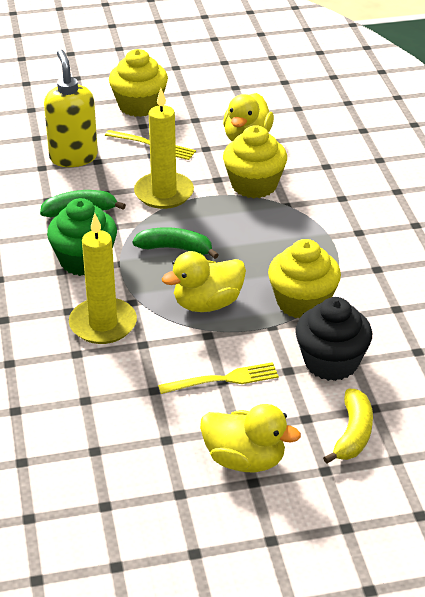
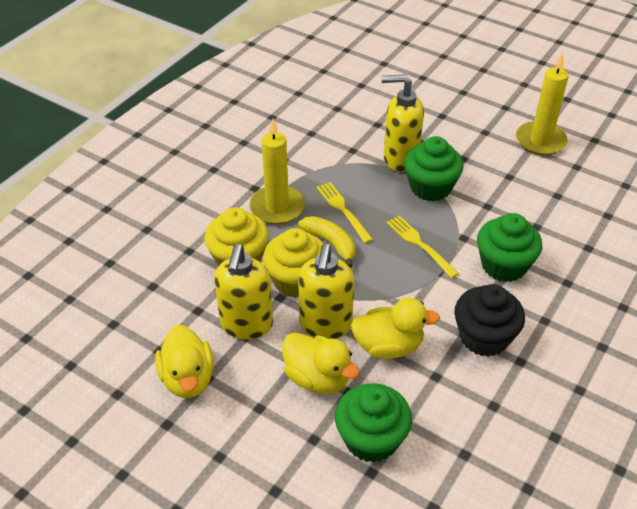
green banana: [40,190,126,217] [132,227,219,259] = 2 -> none = 0
green cupcake: [47,198,117,276] = 1 -> [335,383,412,463] [404,136,464,201] [477,213,542,282] = 3
yellow cupcake: [109,49,168,117] [223,125,287,198] [268,239,341,318] = 3 -> [204,207,269,266] [263,228,324,298] = 2
yellow soap dispenser: [44,49,98,167] = 1 -> [214,244,273,340] [298,244,354,339] [381,75,424,172] = 3

